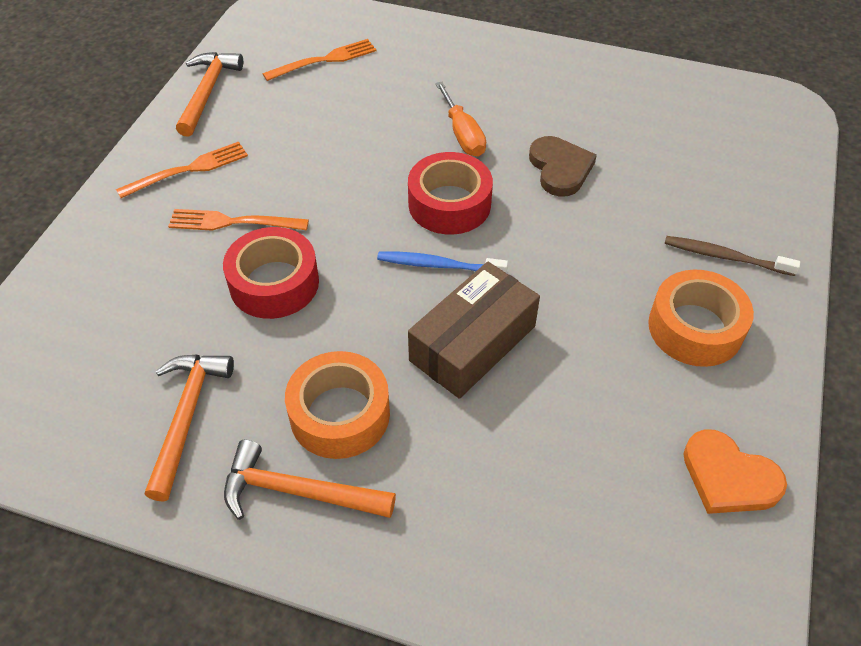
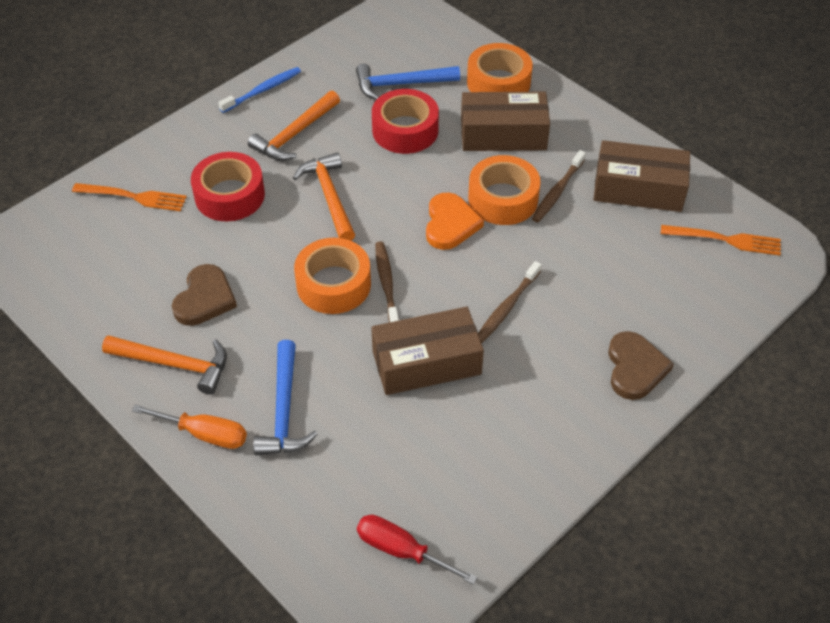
blue hammer: none = 0 -> [253,340,317,455] [356,64,460,100] = 2
brown box: [408,262,540,399] = 1 -> [371,307,484,395] [461,92,550,151] [593,140,690,212] = 3
brown heart: [529,136,597,197] = 1 -> [172,264,237,326] [608,331,674,400] = 2
brown toothbrush: [665,236,800,276] = 1 -> [375,241,399,323] [478,261,542,343] [532,150,586,222] = 3
orange fork: [116,142,248,198] [168,209,309,231] [263,39,377,81] = 3 -> [72,183,187,211] [661,225,781,256] = 2
orange tape: [285,351,390,459] [648,270,754,367] = 2 -> [294,238,371,314] [467,43,533,92] [468,155,541,225] = 3
red screwdriver: none = 0 -> [357,515,477,585] = 1

